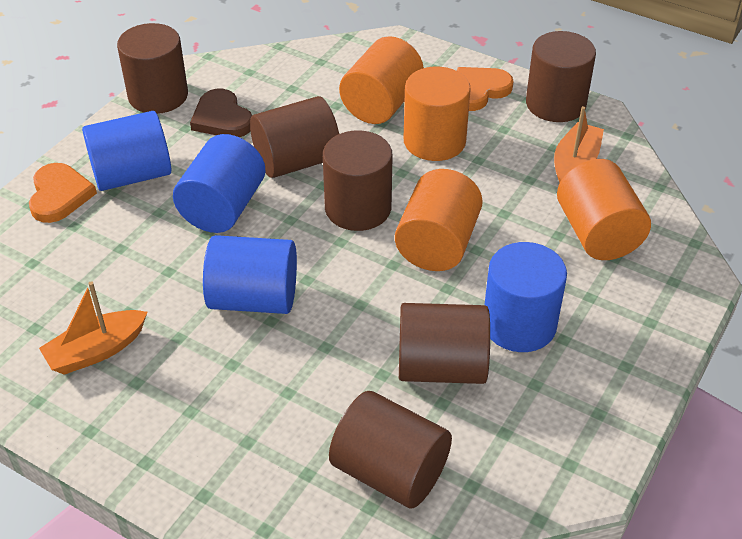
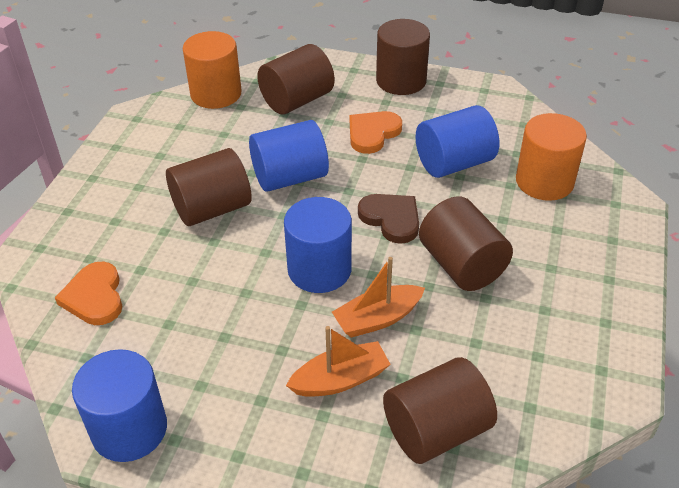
brown cylinder: [117,23,188,114] [250,96,339,178] [323,131,393,231] [329,391,452,509] [399,303,490,384] [526,31,596,122] = 6 -> [166,148,252,226] [257,44,335,115] [376,19,430,95] [383,357,497,464] [419,196,513,291] = 5
orange cylinder: [339,36,424,124] [395,169,483,271] [404,67,471,161] [557,159,651,260] = 4 -> [183,31,242,109] [516,113,587,201] = 2

